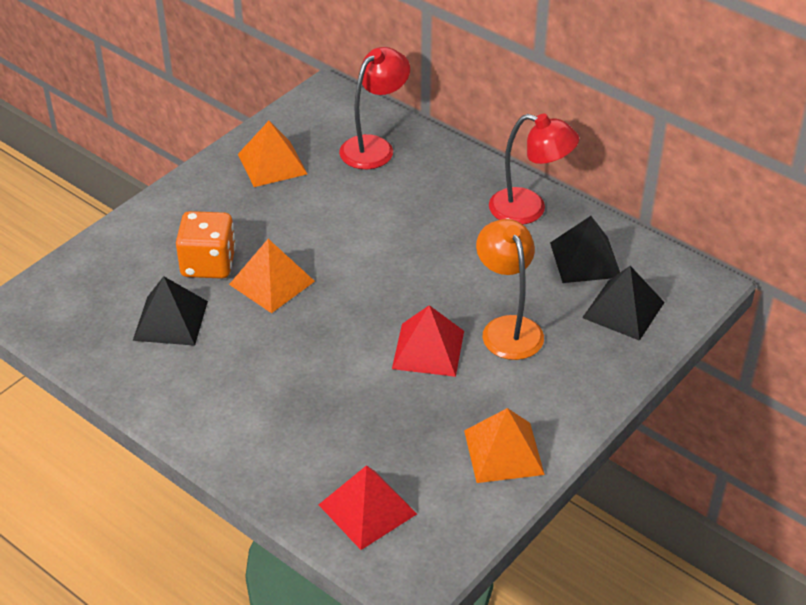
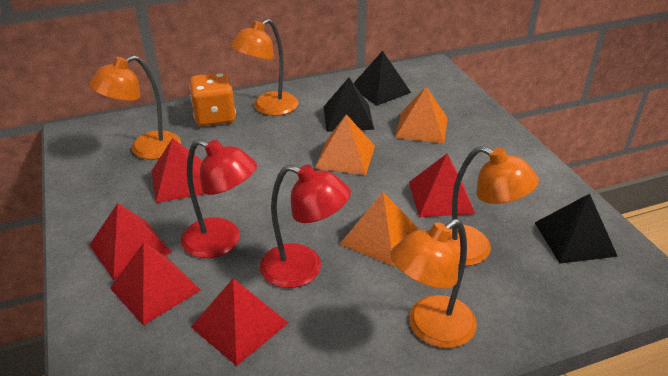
orange lamp: [476,219,544,360] = 1 -> [89,55,181,160] [230,19,298,116] [390,219,477,348] [448,146,539,266] = 4
red pyramid: [318,465,417,550] [392,305,464,377] = 2 -> [90,203,172,280] [110,243,201,326] [152,138,204,203] [191,278,288,366] [409,154,475,217] = 5

